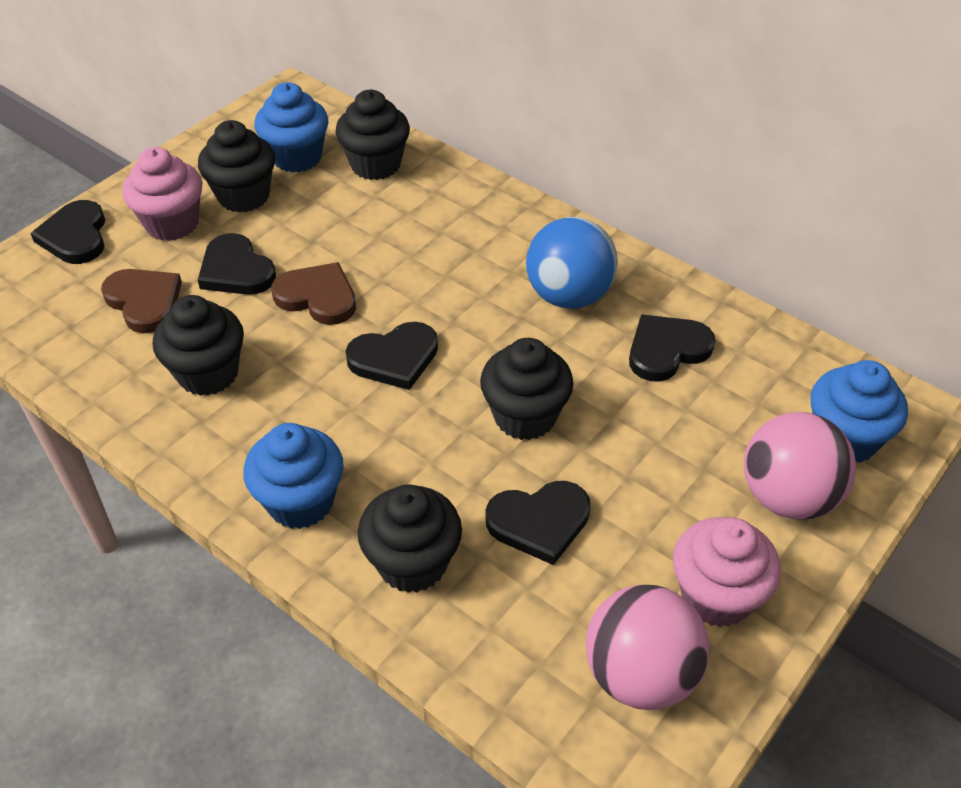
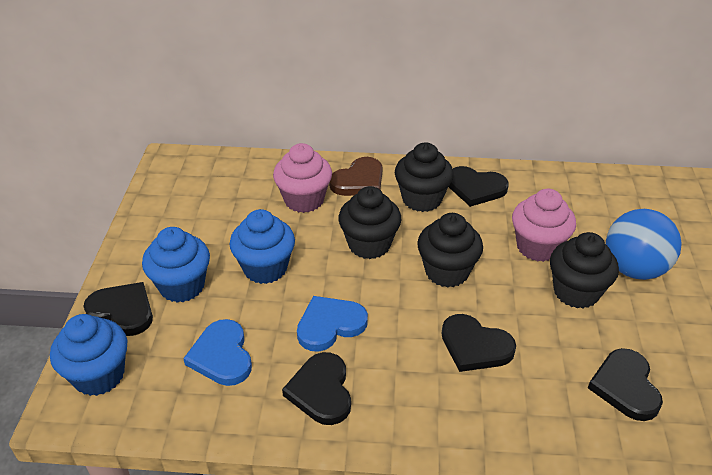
black cupcake: [153,295,244,396] [198,120,275,212] [336,90,410,180] [358,484,462,593] [480,338,574,440] = 5 -> [338,186,401,259] [395,143,454,212] [417,213,483,288] [550,232,619,308] = 4
blue heart: none = 0 -> [183,319,252,386] [297,296,368,352] = 2
brown heart: [101,269,182,333] [271,262,356,325] = 2 -> [329,157,382,196] = 1
pink ball: [586,585,710,710] [744,412,856,520] = 2 -> none = 0

